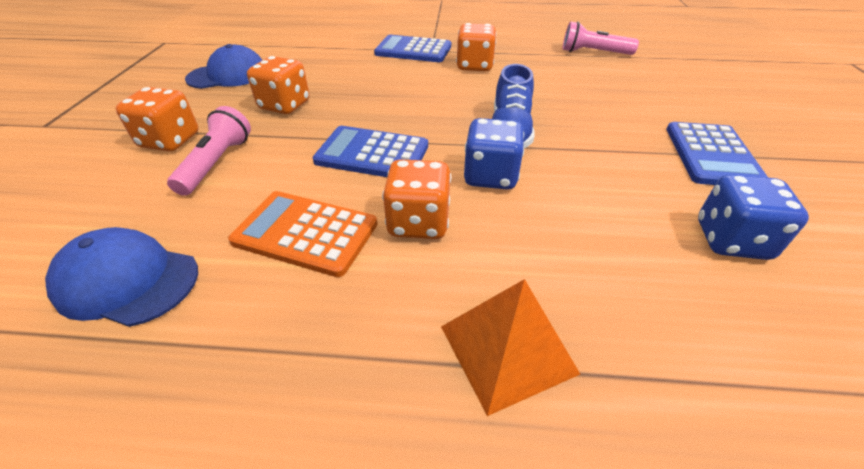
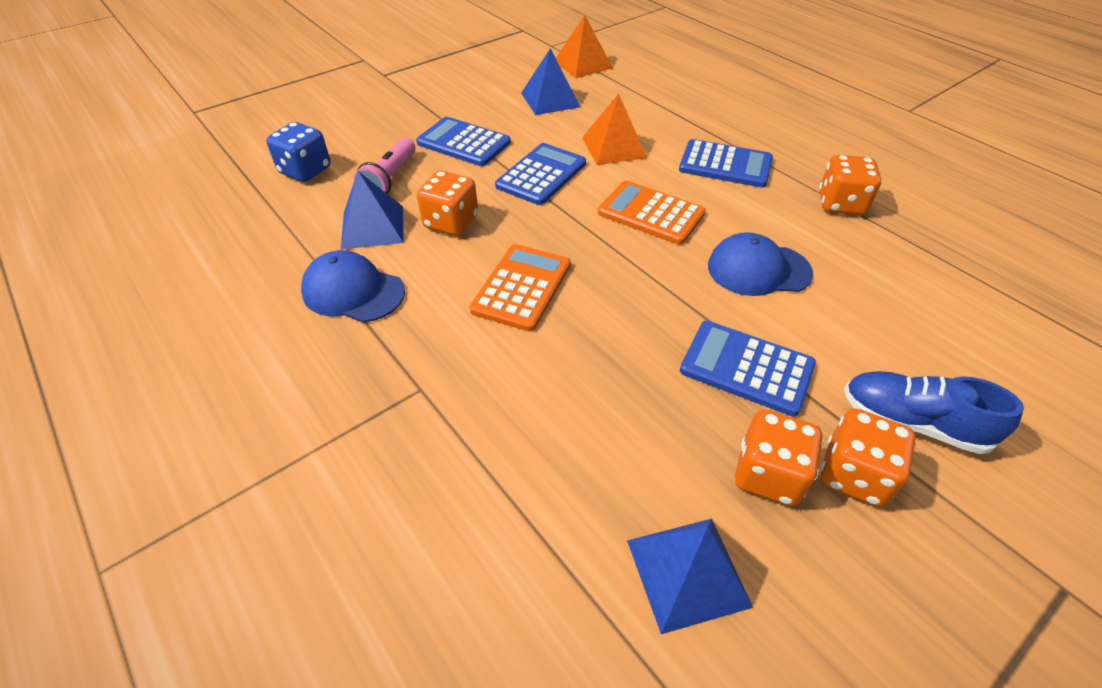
blue calculator: [312,126,428,177] [374,35,451,62] [666,122,768,185] = 3 -> [416,117,511,166] [495,143,586,205] [679,139,773,188] [680,321,816,417] = 4
blue dice: [464,118,524,189] [698,174,809,260] = 2 -> [266,122,331,182] = 1
blue pyramid: none = 0 -> [341,171,404,249] [521,48,580,115] [627,519,753,634] = 3
orange calculator: [228,191,378,277] = 1 -> [470,244,571,332] [598,181,706,245] = 2
orange pyramid: [441,279,580,416] = 1 -> [556,15,613,78] [582,93,647,165] = 2
pink flashlight: [167,106,251,196] [563,21,639,55] = 2 -> [354,138,416,194] = 1

